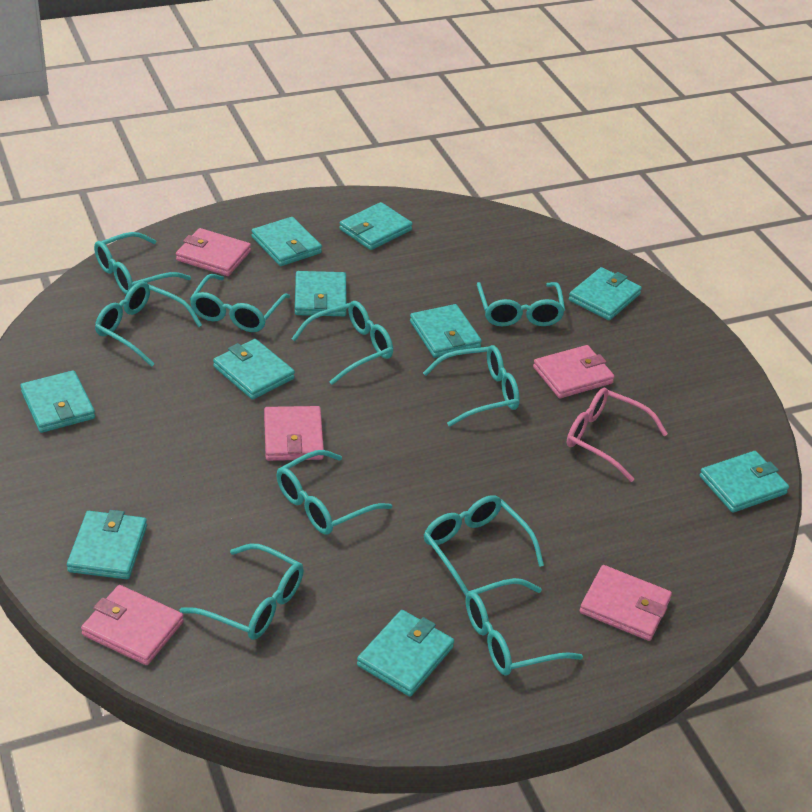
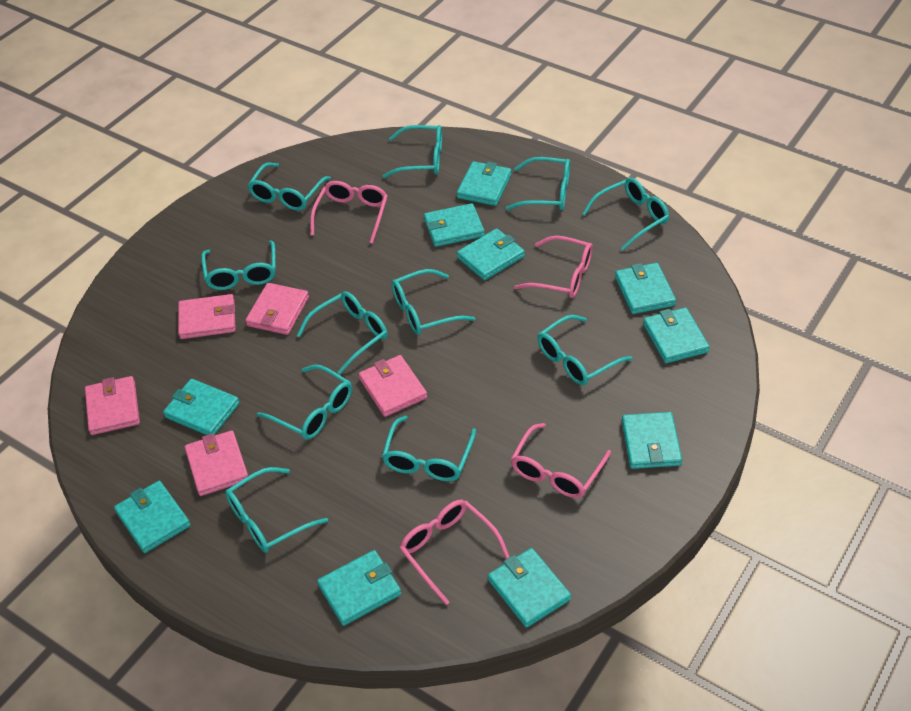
pink glasses: [566,388,668,482] = 1 -> [310,181,388,244] [399,500,510,605] [511,423,611,498] [514,235,593,298] = 4
turquoise glasses: [94,232,191,294] [95,282,202,367] [179,543,304,640] [190,274,290,332] [276,450,392,534] [292,301,393,385] [423,345,520,427] [424,495,544,596] [466,578,583,675] [477,282,565,327] = 10 -> [201,240,276,290] [225,467,328,553] [247,163,331,211] [257,364,352,440] [297,291,388,374] [382,416,476,481] [383,125,442,178] [391,269,475,335] [506,157,570,210] [537,315,632,385] [582,178,669,250] = 11

